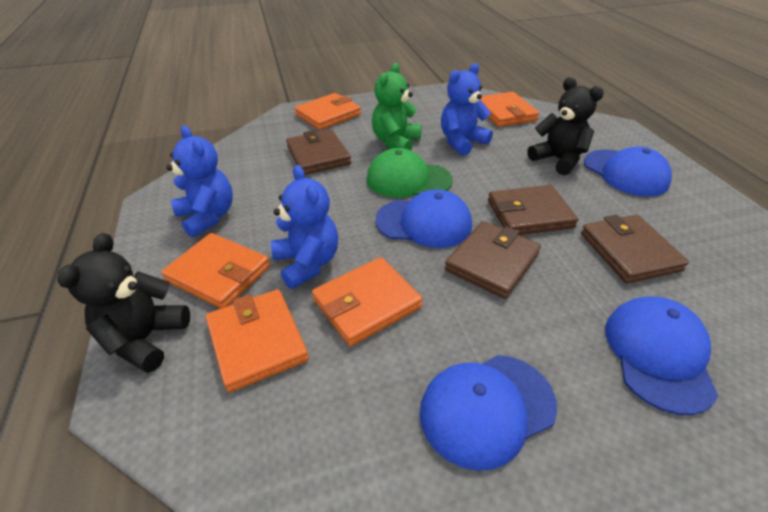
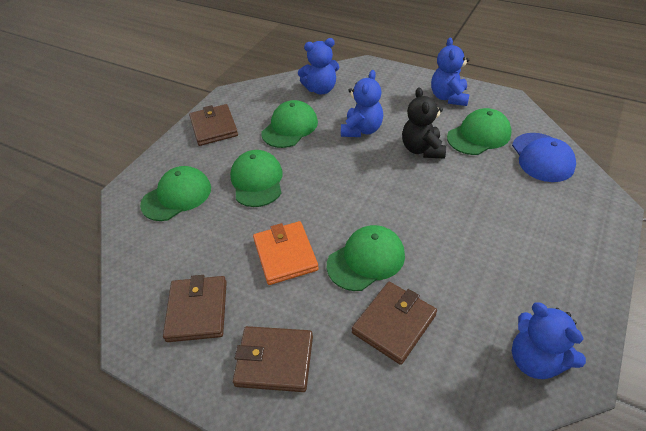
black teddy bear: [57,233,190,373] [527,77,604,175] = 2 -> [402,87,446,158] = 1
blue cap: [376,189,472,248] [420,355,557,471] [584,147,672,197] [605,296,718,415] = 4 -> [512,133,576,182] = 1
blue teddy bear: [166,126,233,238] [271,165,338,289] [441,63,493,156] = 3 -> [298,38,339,95] [341,70,383,137] [431,37,470,106] [512,303,586,379] = 4
green cap: [367,148,453,198] = 1 -> [140,166,211,221] [230,150,283,207] [261,100,318,148] [327,225,405,291] [447,108,512,155] = 5
green teddy bear: [372,63,422,151] = 1 -> none = 0
orange wallet: [161,233,270,309] [206,289,309,392] [294,93,361,130] [312,257,422,346] [480,92,539,127] = 5 -> [253,221,319,285] = 1

